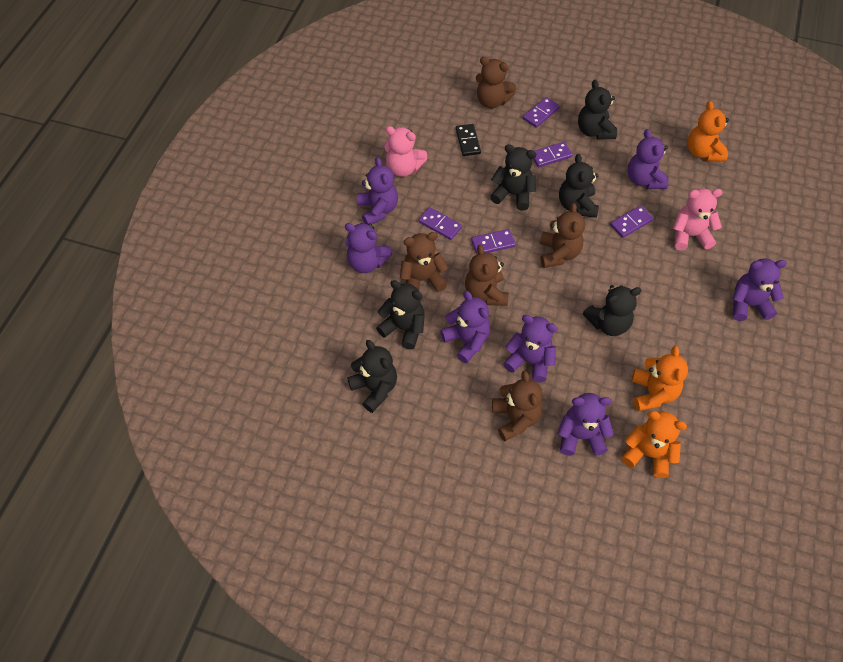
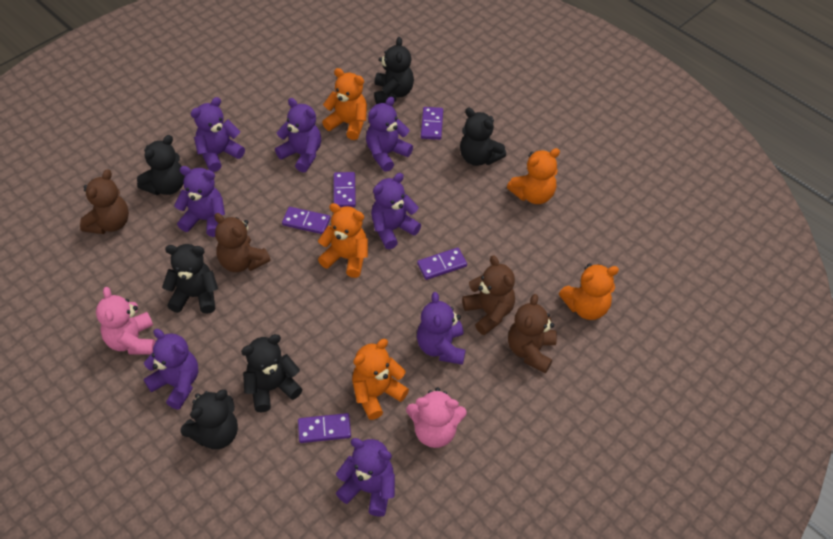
black domino: [456,124,481,156] = 1 -> none = 0
brown teddy bear: [400,232,448,292] [465,245,508,306] [476,57,516,108] [492,370,542,441] [540,203,585,268] = 5 -> [80,169,129,234] [214,213,271,272] [462,255,515,335] [508,294,557,373] = 4
orange teddy bear: [622,411,687,478] [632,346,688,411] [688,101,729,161] = 3 -> [318,203,368,278] [322,68,367,140] [352,339,409,420] [507,148,560,204] [559,263,619,320] = 5
purple teddy bear: [345,223,393,273] [357,157,398,225] [440,291,490,363] [503,315,558,383] [558,393,614,456] [628,129,669,189] [732,258,787,321] = 7 -> [144,329,198,410] [174,166,225,237] [191,97,245,172] [275,98,321,173] [336,438,395,517] [366,97,413,172] [371,173,421,249] [417,292,466,365] = 8

